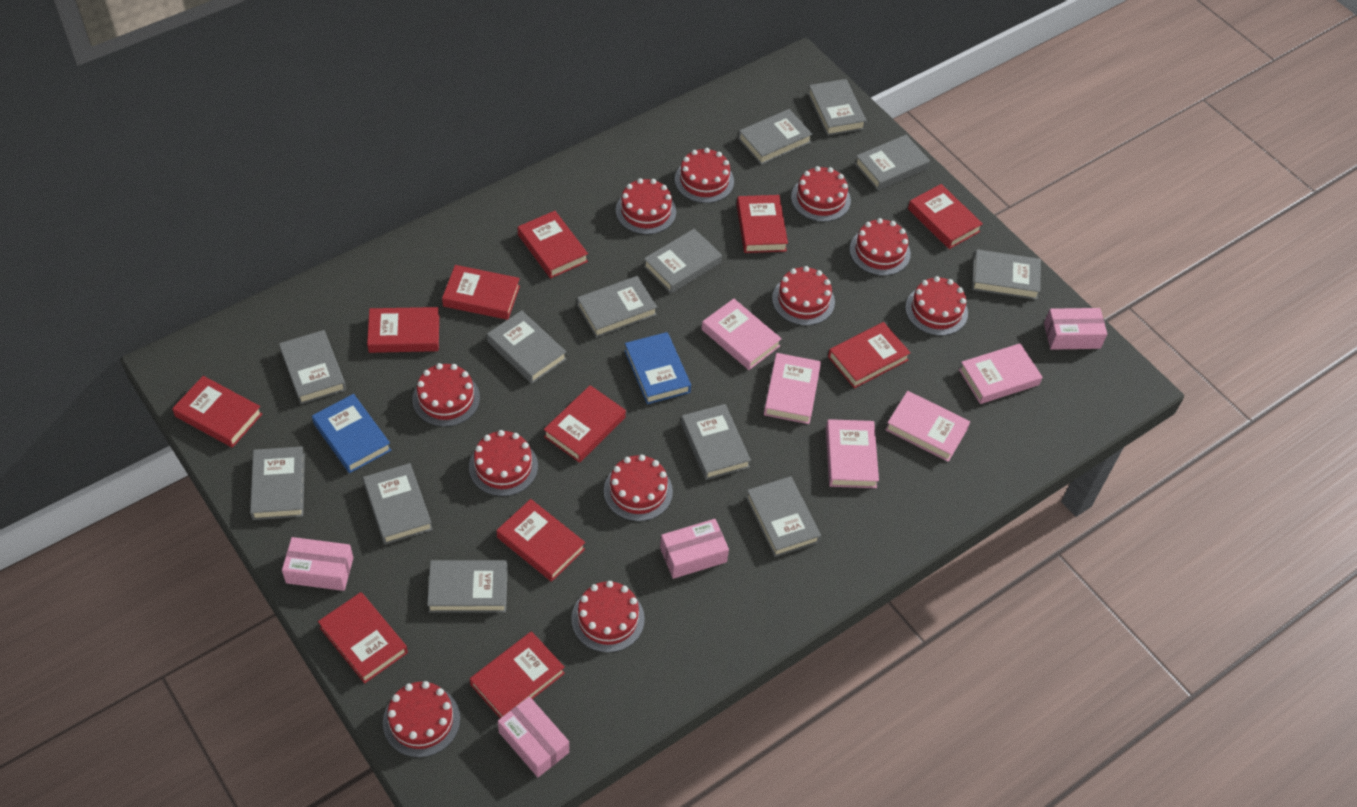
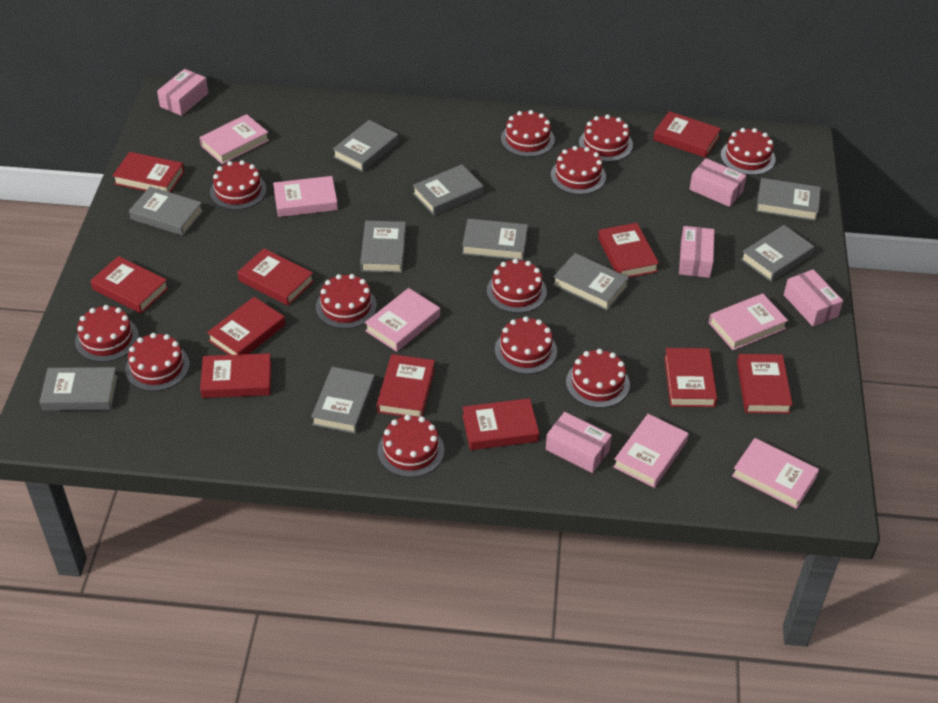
blue book: [312,394,391,473] [625,332,691,404] = 2 -> none = 0
grey book: [250,447,305,520] [279,330,346,404] [363,463,432,544] [427,560,508,613] [487,310,566,384] [577,276,657,337] [644,229,722,293] [681,404,751,480] [738,109,813,165] [746,476,821,557] [808,79,867,136] [855,135,930,190] [972,249,1041,300] = 13 -> [40,367,118,411] [129,187,203,236] [311,367,375,434] [333,120,399,172] [360,221,406,273] [413,164,484,215] [462,219,528,261] [553,253,629,310] [741,225,815,282] [756,178,821,221] = 10
pink book: [702,299,782,370] [764,353,821,424] [826,419,879,488] [885,391,970,462] [959,343,1043,404] = 5 -> [199,114,269,164] [273,176,338,217] [365,288,440,352] [613,414,689,488] [709,293,788,350] [732,438,819,509] = 6
pink box: [282,537,353,591] [498,696,569,777] [660,519,729,579] [1044,308,1107,350] = 4 -> [157,69,208,116] [546,412,612,473] [679,226,715,278] [689,158,747,207] [784,269,843,326] = 5
red cake: [383,681,460,757] [412,363,480,427] [469,430,538,496] [571,581,645,653] [604,455,673,521] [616,178,676,234] [675,148,734,203] [772,266,835,325] [791,166,851,222] [850,218,911,276] [905,276,968,336] = 11 -> [75,305,139,362] [125,333,190,391] [210,160,267,210] [316,274,377,329] [378,415,444,477] [487,259,547,313] [495,316,557,374] [501,110,555,157] [551,146,606,194] [566,349,630,408] [579,115,633,162] [721,128,776,175] = 12

